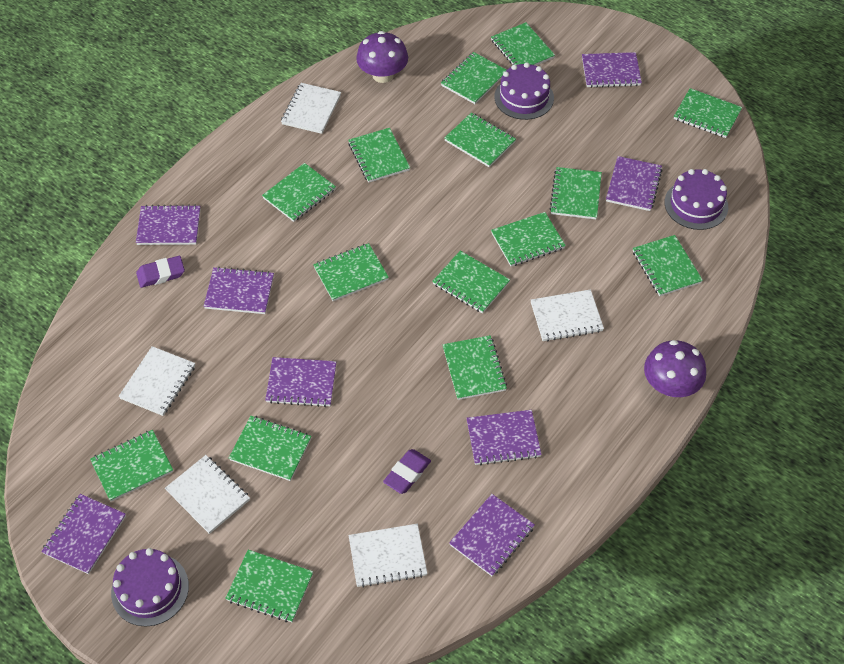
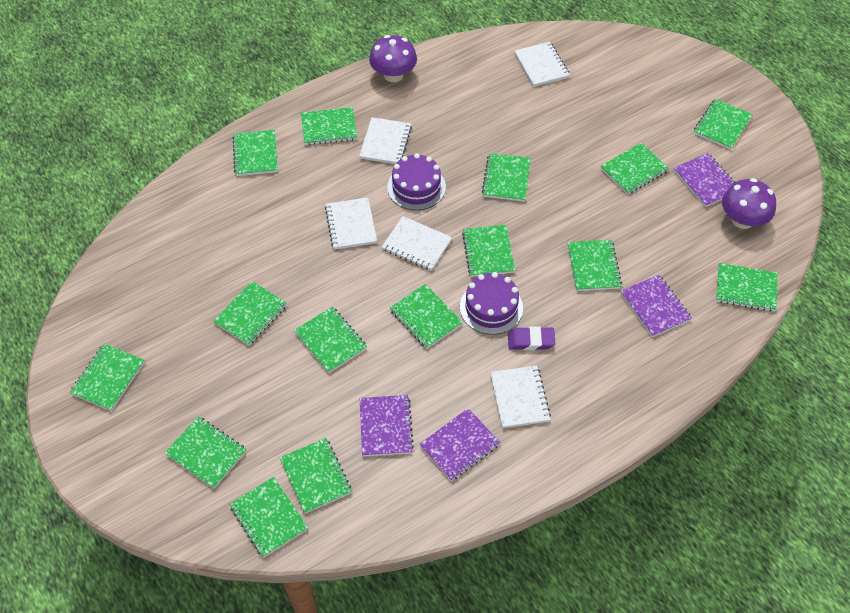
purple cake: [111,548,189,627] [494,63,554,120] [665,169,728,230] = 3 -> [387,153,446,210] [460,272,523,335] = 2
purple eraser: [136,256,185,288] [383,449,431,494] = 2 -> [508,327,555,350] = 1
purple notebook: [41,494,126,574] [136,205,200,245] [204,267,274,314] [265,357,336,407] [449,494,535,576] [467,410,542,465] [582,52,642,88] [606,156,663,211] = 8 -> [360,395,414,457] [419,408,500,481] [621,275,692,337] [674,153,735,207] = 4

